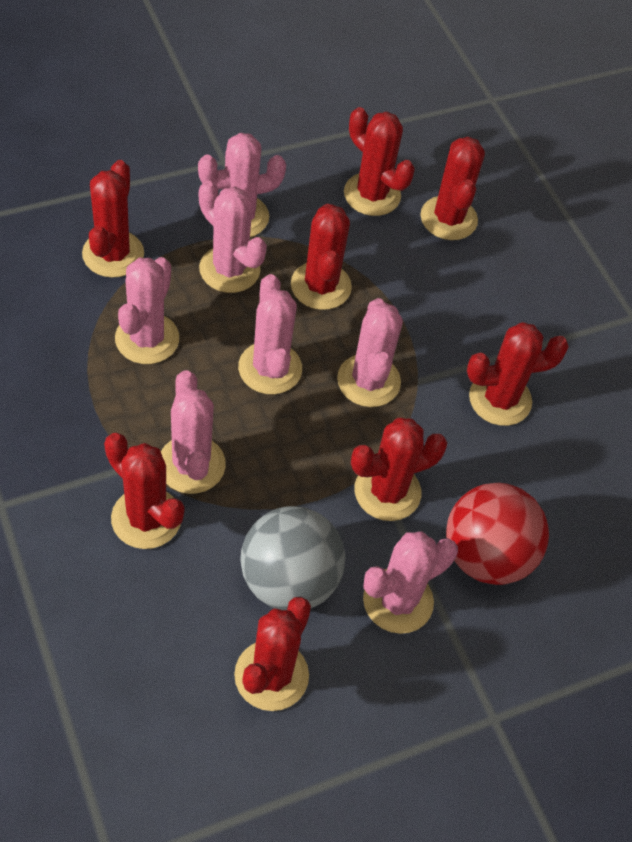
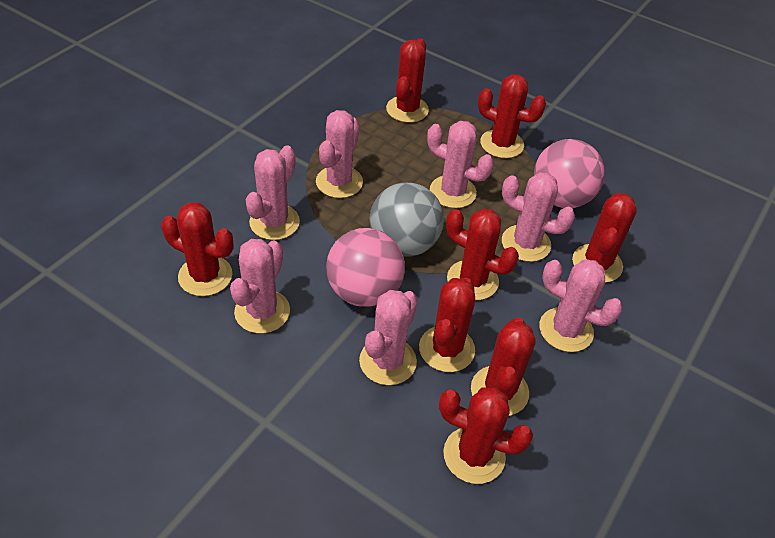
pink ball: none = 0 -> [326,228,405,307] [534,139,605,208] = 2
red ball: [446,483,549,585] = 1 -> none = 0

